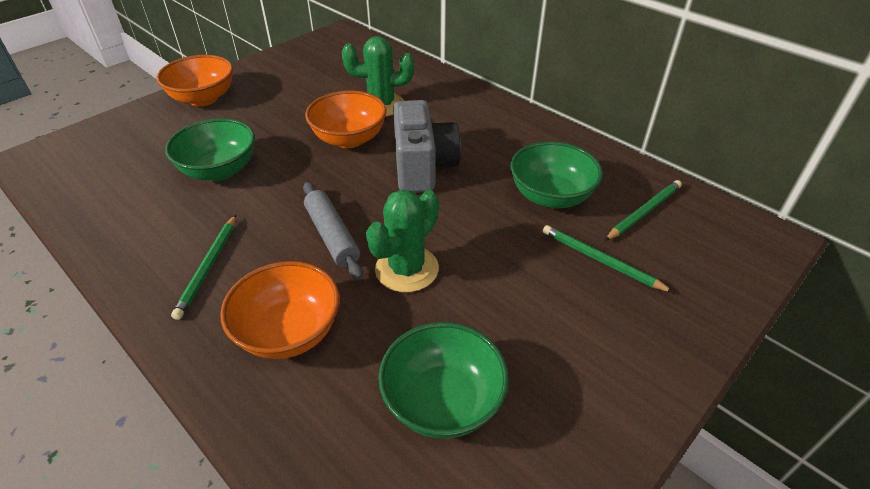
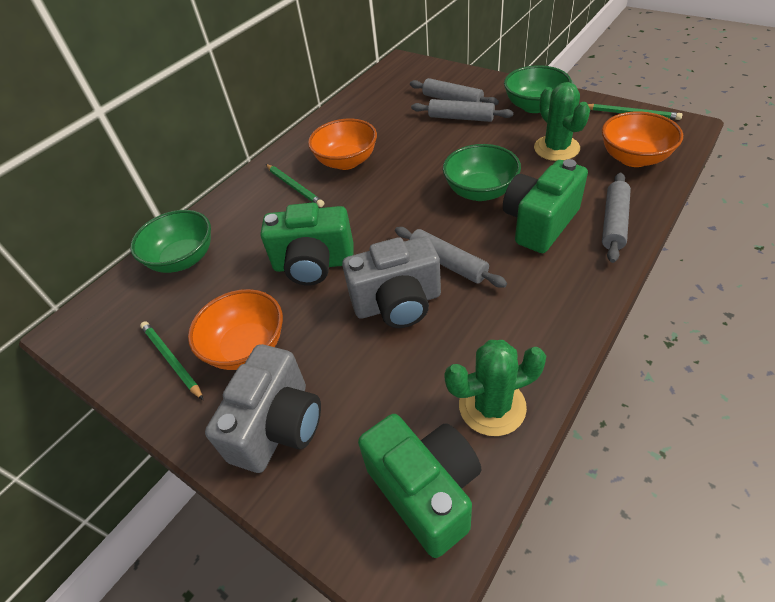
green camera: none = 0 -> [261,203,354,285] [358,414,481,558] [503,159,588,253] = 3
grey camera: [393,100,461,193] = 1 -> [205,344,321,473] [342,236,441,328] = 2
grey rolling pin: [303,182,363,280] = 1 -> [395,227,507,288] [410,78,499,105] [411,99,514,122] [602,173,631,263] = 4

